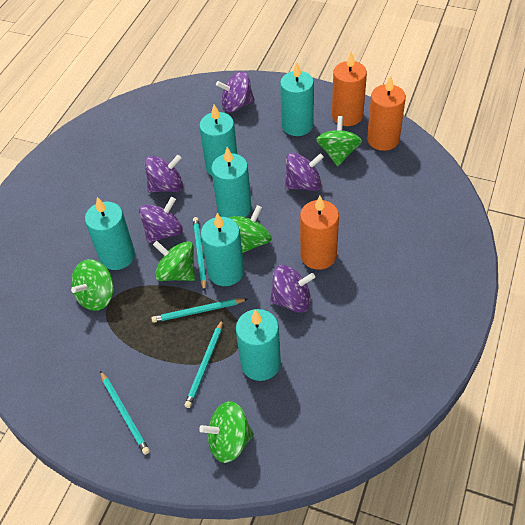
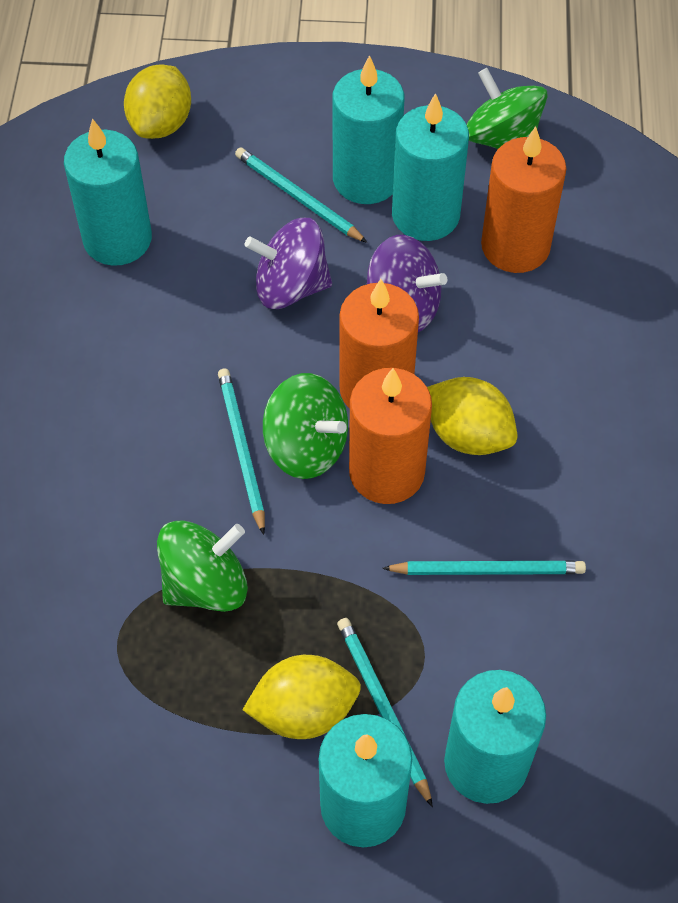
green spinning top: [71,259,114,311] [153,241,195,281] [199,401,254,463] [228,205,272,253] [316,116,362,166] = 5 -> [157,520,248,612] [263,373,348,479] [467,68,548,149] = 3
purple spinning top: [139,197,183,243] [145,155,183,192] [216,71,255,112] [270,265,315,313] [285,153,324,191] = 5 -> [245,218,332,309] [366,235,447,332] = 2
turquoise candle: [85,197,135,270] [199,104,237,176] [201,213,244,286] [211,147,251,218] [236,309,281,381] [280,62,314,136] = 6 -> [64,118,152,266] [319,714,412,847] [332,55,404,204] [392,93,469,241] [444,670,546,804] = 5
yellow lemon: none = 0 -> [124,65,191,139] [243,655,361,739] [427,377,518,455] = 3

